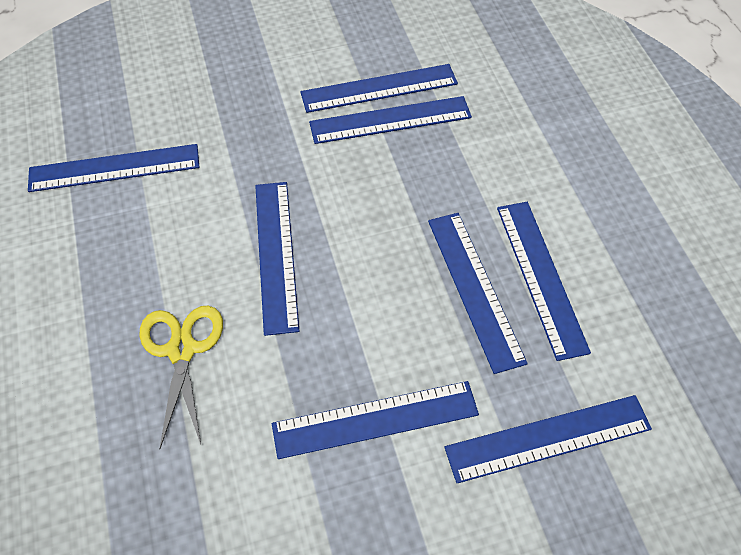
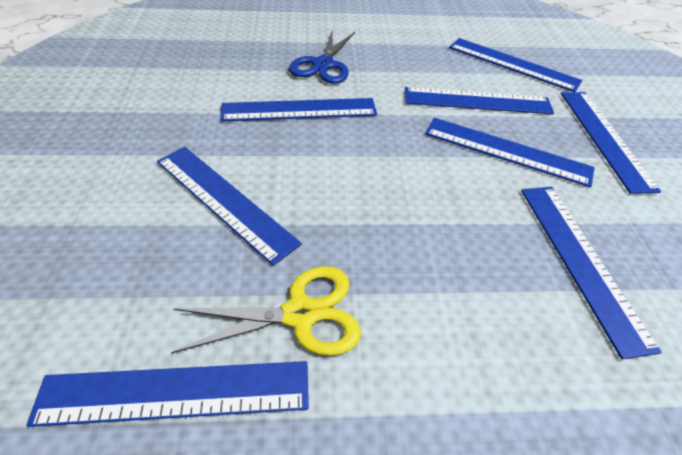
blue scissors: none = 0 -> [289,31,355,84] = 1

